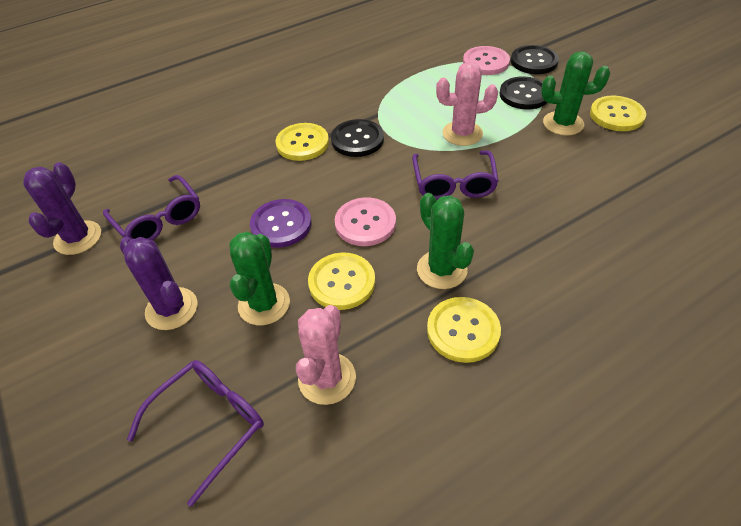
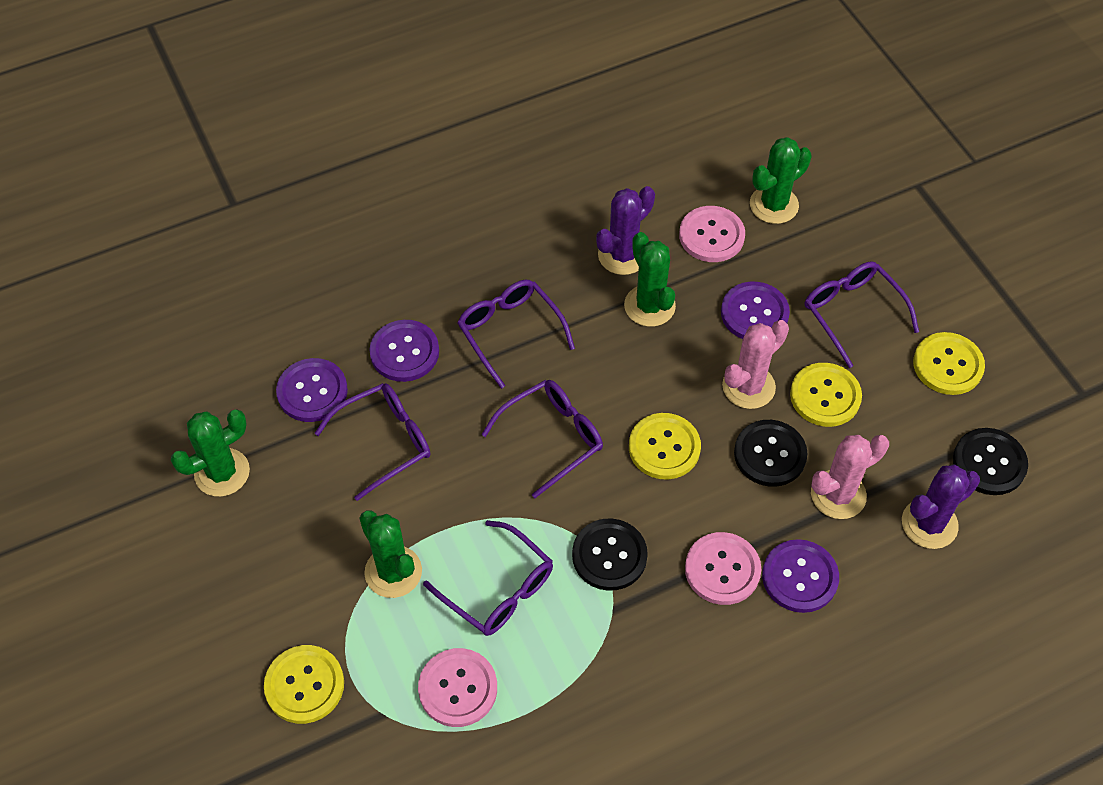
green cactus: [229,232,290,325] [417,193,474,289] [541,51,610,136] = 3 -> [171,409,250,497] [360,510,422,598] [624,232,676,327] [750,137,812,224] = 4
pink button: [335,197,396,246] [463,46,510,75] = 2 -> [418,648,497,727] [679,206,745,262] [685,532,761,605] = 3
purple button: [250,199,312,248] = 1 -> [276,358,348,422] [370,320,439,382] [721,282,790,339] [762,539,839,613] = 4
purple glasses: [103,175,200,240] [127,360,264,507] [412,151,499,200] = 3 -> [314,383,430,501] [423,520,553,636] [457,280,575,389] [481,380,603,498] [805,261,919,368] = 5

